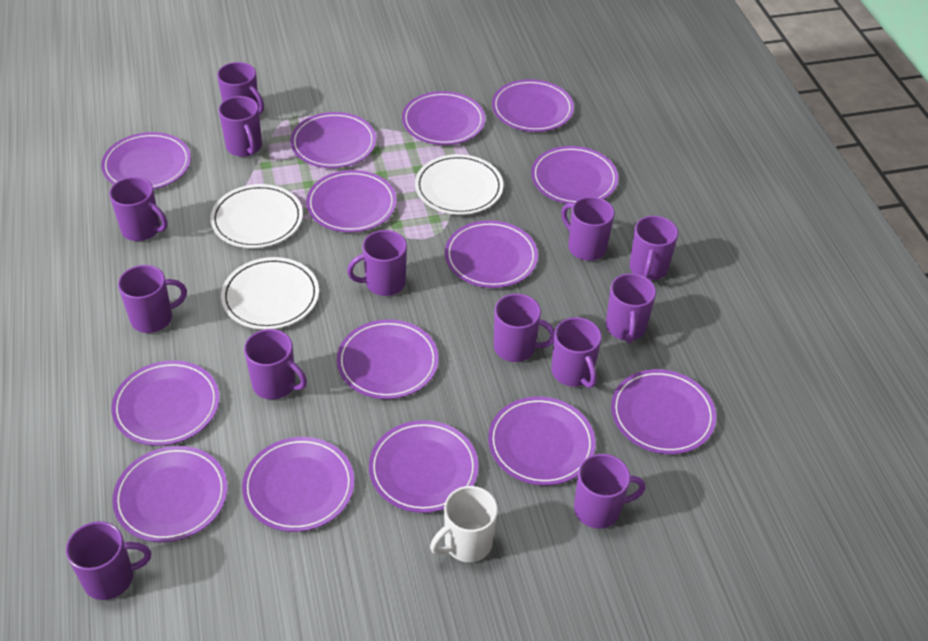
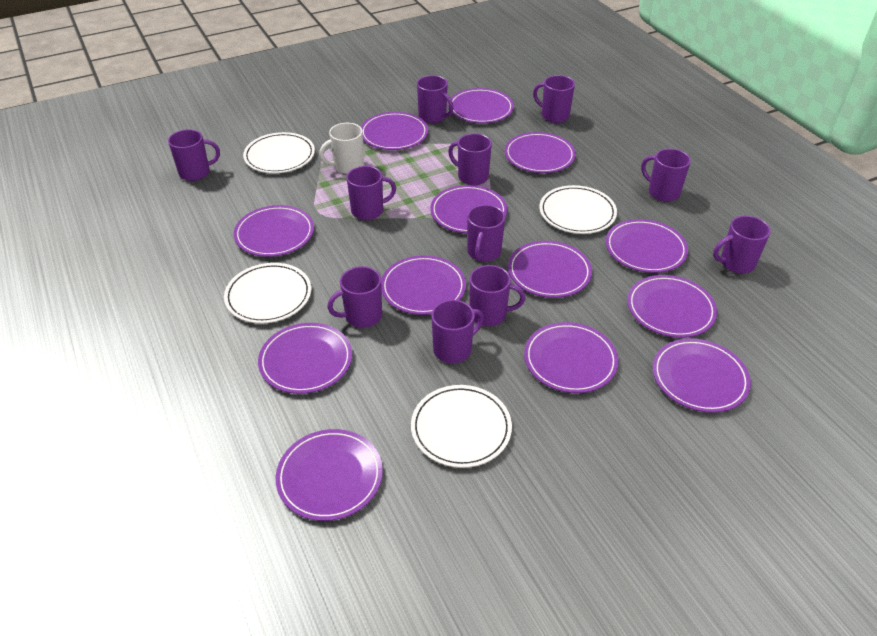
purple mug: [66,521,151,600] [109,177,167,241] [118,265,187,333] [217,62,264,114] [219,96,262,157] [244,329,307,400] [347,230,407,296] [494,294,555,362] [551,317,602,388] [561,197,615,261] [574,454,646,529] [606,273,656,343] [629,216,678,280] = 13 -> [168,129,220,181] [327,266,382,328] [346,166,396,220] [417,75,453,123] [431,300,484,363] [448,133,492,185] [467,205,505,262] [470,265,525,326] [533,75,575,123] [641,149,691,202] [713,216,771,274] = 11
purple plate: [101,132,191,190] [111,360,220,446] [112,446,227,543] [242,437,354,532] [290,112,376,168] [306,170,396,232] [337,319,439,399] [369,420,479,513] [402,91,485,145] [445,220,538,288] [488,396,596,486] [492,79,574,132] [531,146,618,204] [611,369,716,454] = 14 -> [234,205,314,257] [258,323,352,394] [276,429,383,521] [361,112,428,150] [381,255,466,315] [430,185,507,233] [448,88,514,123] [505,132,576,173] [508,241,592,298] [524,322,618,393] [606,219,688,273] [627,275,717,338] [652,338,751,413] = 13
white plate: [210,184,303,248] [221,257,319,330] [415,154,503,215] = 3 -> [224,263,311,323] [243,132,315,173] [411,385,512,468] [539,185,617,234] = 4

